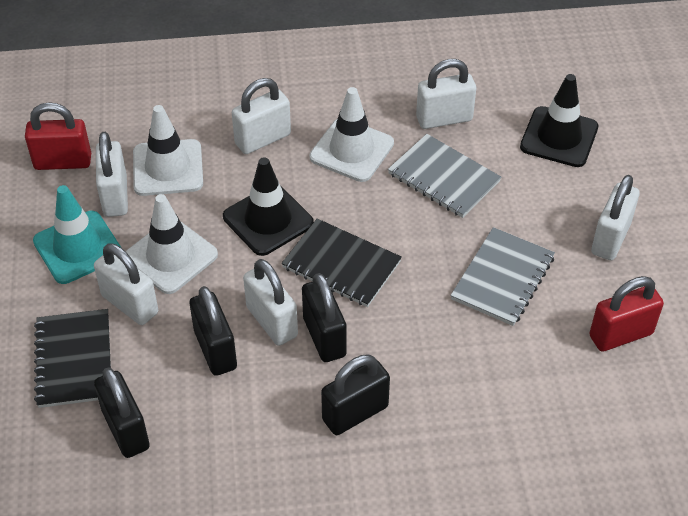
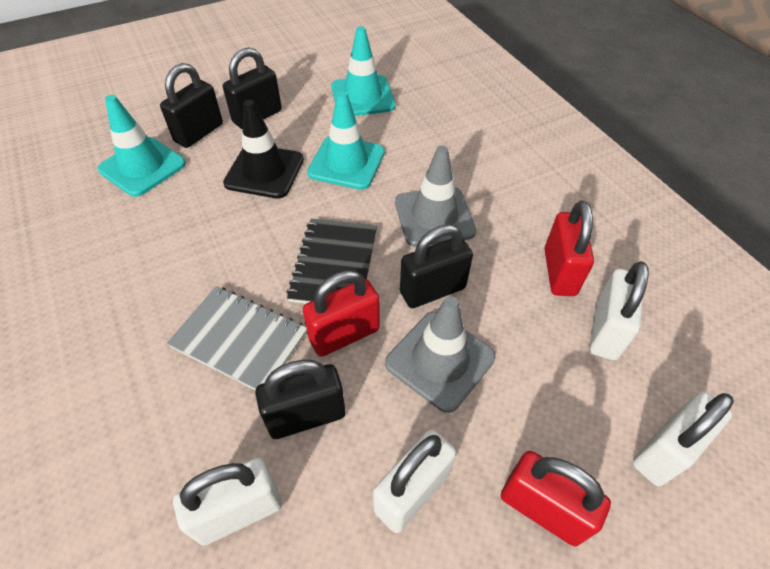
black notebook: [34,309,111,408] [281,219,402,307] = 2 -> [286,219,377,304] = 1
black traffic cone: [223,157,314,256] [520,74,598,167] = 2 -> [223,100,304,198] = 1
grey notebook: [388,134,502,218] [450,227,555,326] = 2 -> [167,286,307,390] = 1
grey traffic cone: none = 0 -> [385,296,496,413] [395,145,476,247] = 2
red padlock: [25,102,91,170] [589,276,664,352] = 2 -> [303,270,380,357] [501,451,611,546] [544,201,594,296] = 3
turquoise traffic cone: [33,185,122,284] = 1 -> [98,95,186,197] [307,91,385,190] [331,26,396,116] = 3
white padlock: [94,243,158,325] [96,132,128,217] [232,78,291,154] [243,259,298,346] [416,59,476,129] [591,175,640,260] = 6 -> [173,458,282,545] [373,430,456,533] [589,261,649,360] [633,391,734,486] = 4
white traffic cone: [125,194,218,294] [133,105,203,196] [309,87,394,182] = 3 -> none = 0

